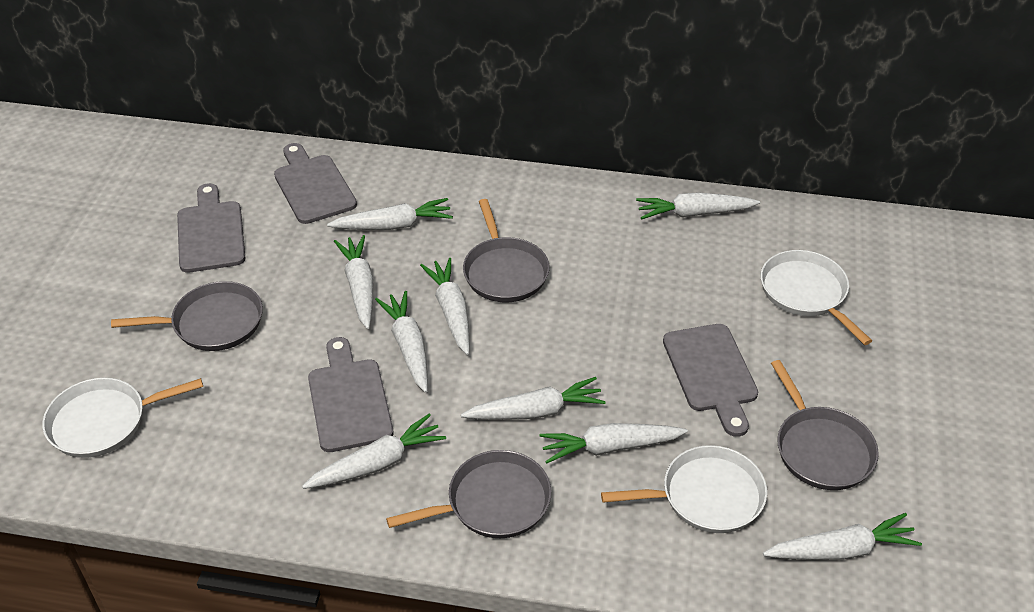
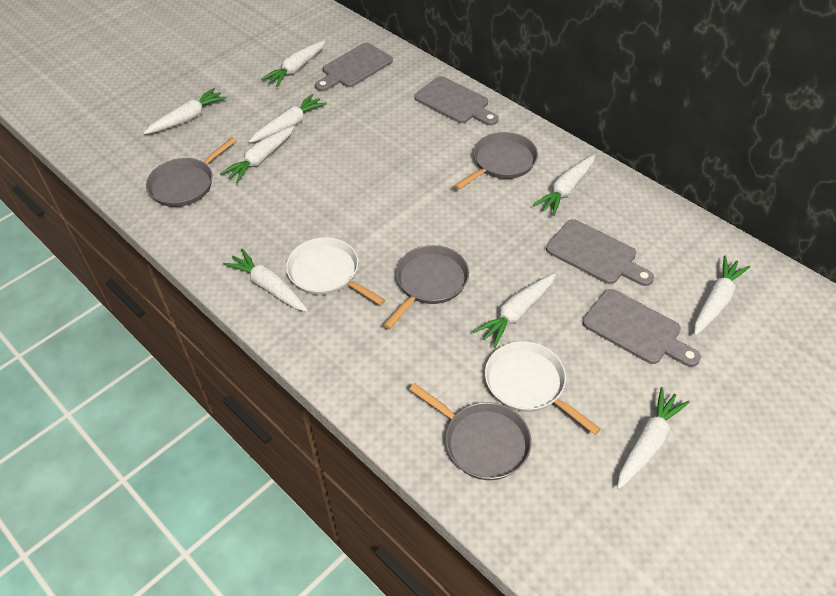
white pan: [42,378,203,458] [601,445,767,533] [761,250,872,345] = 3 -> [286,237,385,306] [485,341,601,435] = 2

